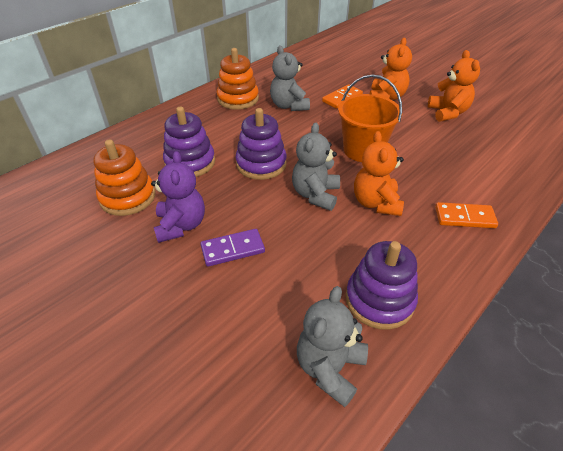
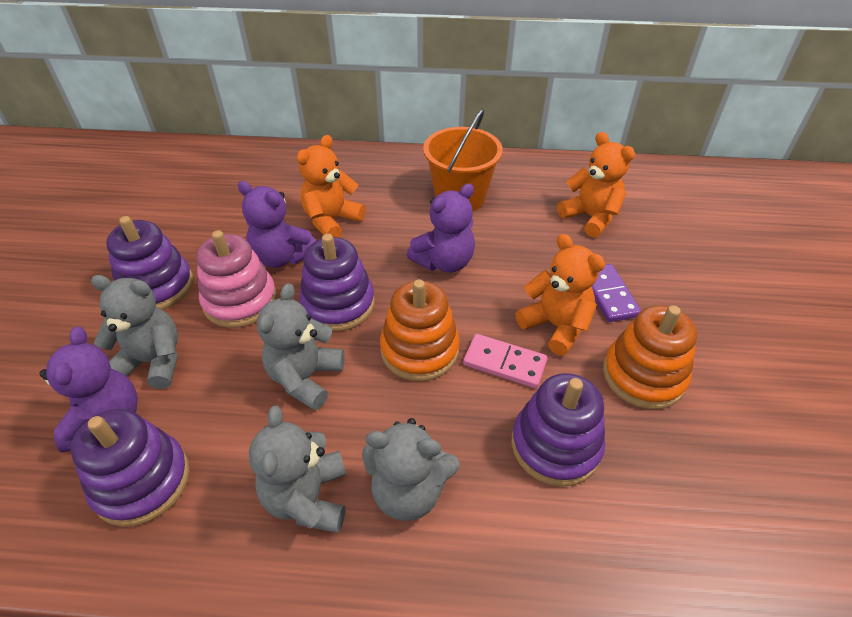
grey teddy bear: [270,46,310,111] [292,123,340,211] [297,286,368,407] = 3 -> [91,275,178,389] [249,406,346,533] [257,283,345,410] [362,418,460,521] = 4
orange domino: [322,84,363,109] [435,202,498,228] = 2 -> none = 0
pink domino: none = 0 -> [463,334,548,388] = 1
pink stacking toy: none = 0 -> [196,230,277,328] = 1
purple stacking toy: [163,107,215,177] [235,108,287,180] [346,241,418,330] = 3 -> [71,409,190,527] [106,216,194,310] [299,234,375,332] [511,373,605,487] = 4
purple teddy bear: [151,151,205,243] = 1 -> [39,326,138,453] [238,181,316,268] [407,184,475,273] = 3

